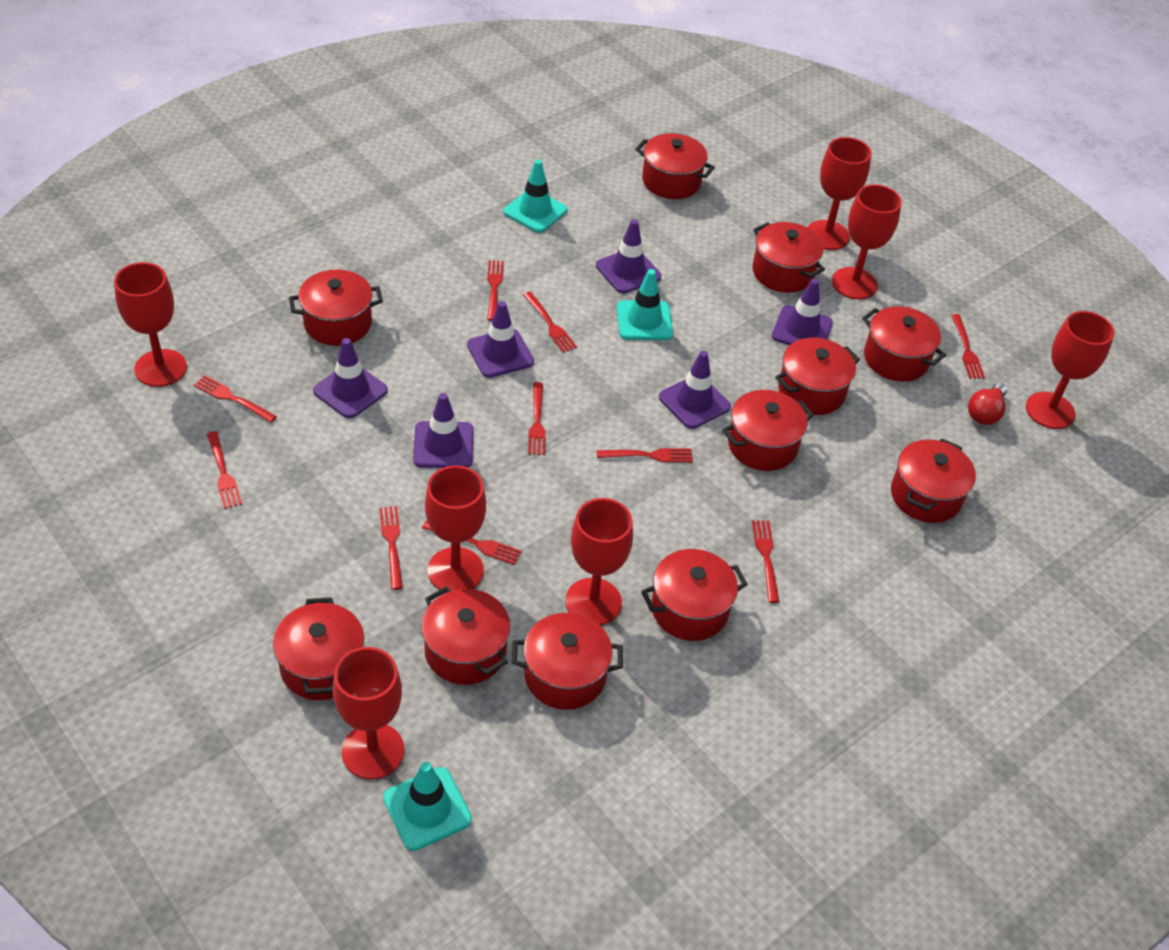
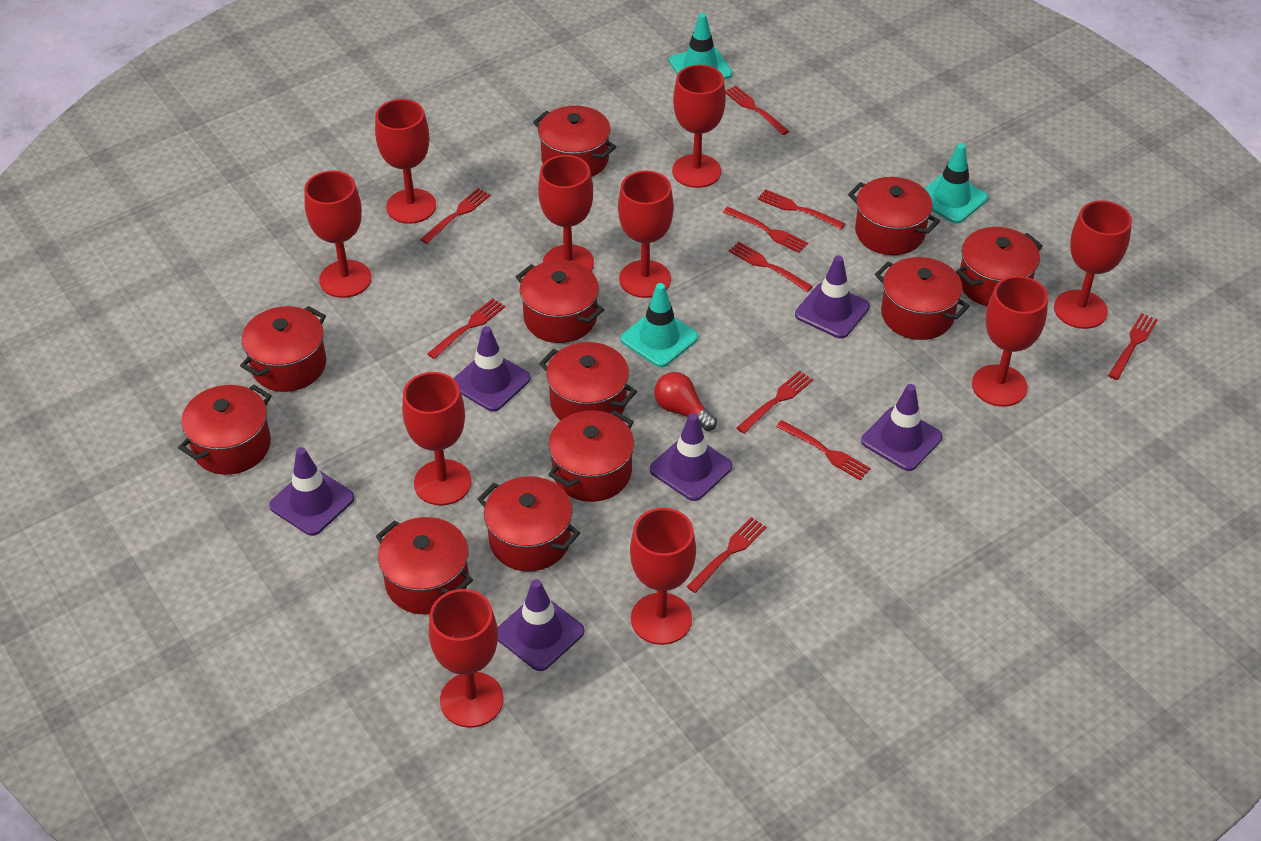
red goblet: [114,262,187,387] [333,647,404,779] [425,465,486,593] [565,498,633,625] [807,137,871,250] [832,184,902,299] [1026,311,1114,429] = 7 -> [304,171,372,298] [375,99,436,224] [402,372,472,506] [429,589,503,728] [538,155,594,271] [618,171,674,298] [630,508,696,645] [672,65,726,188] [972,276,1048,407] [1054,200,1132,329] = 10

